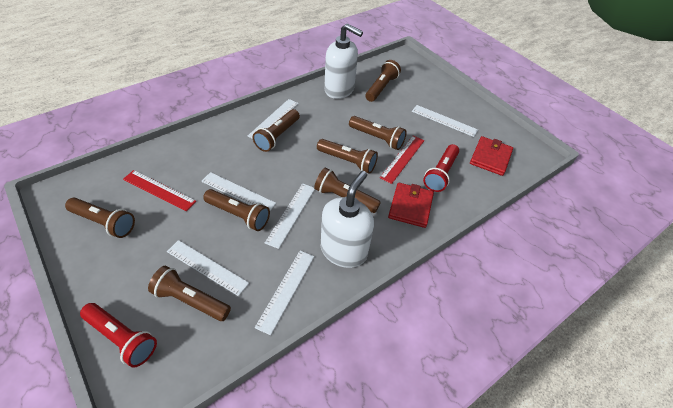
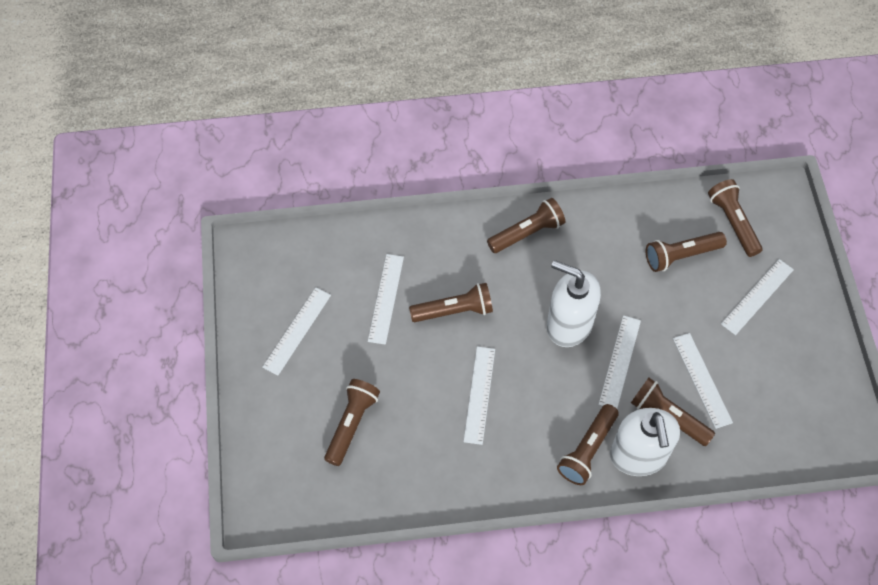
brown flashlight: [65,198,135,238] [148,266,231,321] [203,189,270,231] [253,109,300,152] [314,168,381,213] [317,139,378,174] [349,116,407,150] [366,60,401,102] = 8 -> [324,379,380,466] [409,283,493,322] [487,198,565,253] [557,404,619,485] [631,378,715,446] [646,232,727,272] [708,179,763,257] = 7
red flashlight: [80,303,157,368] [423,144,459,192] = 2 -> none = 0
red ruler: [123,170,196,211] [380,135,424,184] = 2 -> none = 0
red wallet: [388,183,434,228] [470,136,513,176] = 2 -> none = 0

